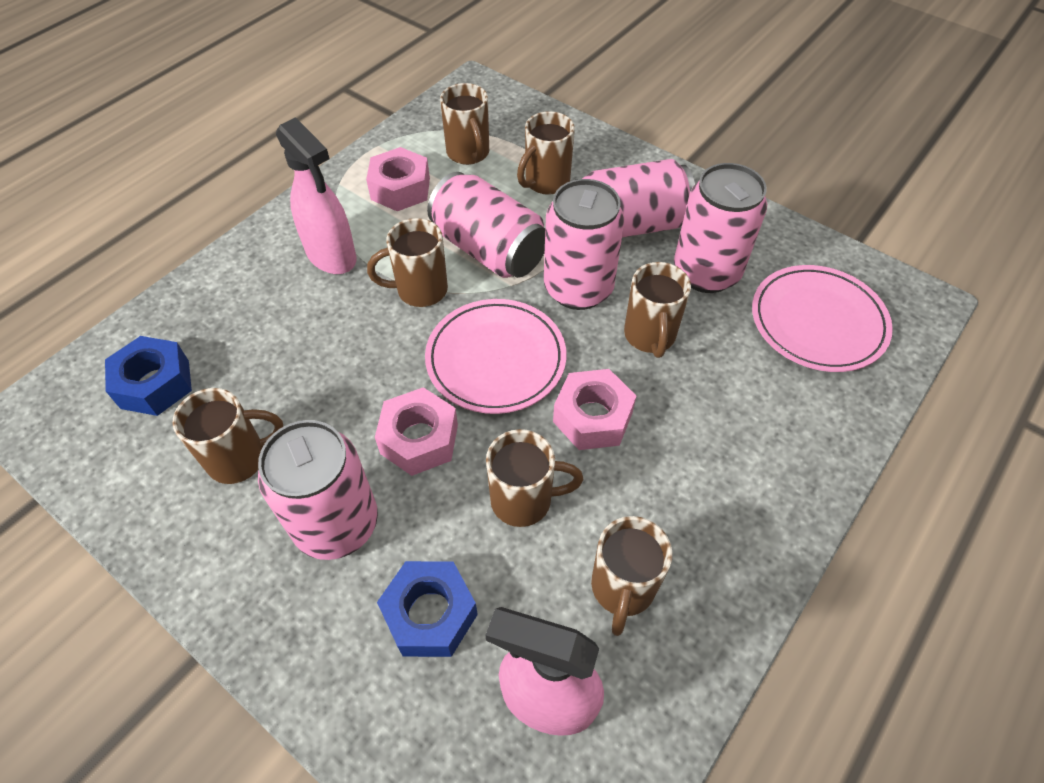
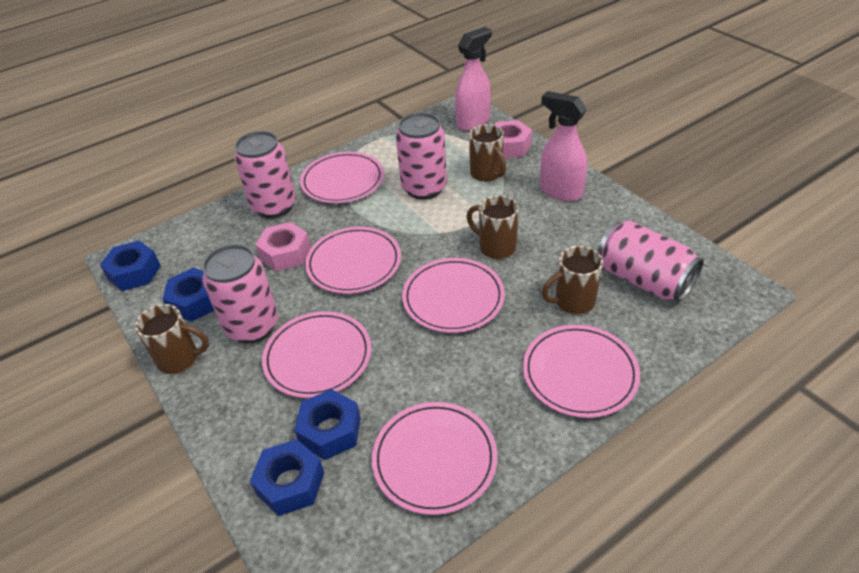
blue nut: [105,336,192,416] [377,561,478,657] = 2 -> [100,241,161,291] [163,268,214,322] [250,439,324,516] [294,389,361,460] = 4
brown mug: [172,388,283,484] [367,218,448,307] [440,83,489,165] [486,429,583,527] [517,111,575,195] [591,516,672,636] [624,262,691,358] = 7 -> [135,304,209,374] [466,195,519,259] [469,124,506,182] [542,246,603,314] = 4
pink can: [258,420,378,560] [427,172,545,278] [544,179,625,310] [576,159,695,238] [674,163,767,293] = 5 -> [202,244,278,343] [234,131,296,218] [396,112,447,200] [597,220,703,302] = 4
pink nut: [366,147,430,211] [375,387,458,476] [553,369,636,450] = 3 -> [256,222,311,271] [494,120,532,158] = 2
pink plate: [425,299,566,414] [752,265,893,372] = 2 -> [262,311,371,398] [300,152,384,203] [305,227,401,294] [372,402,497,515] [402,258,505,333] [523,325,640,418] = 6

